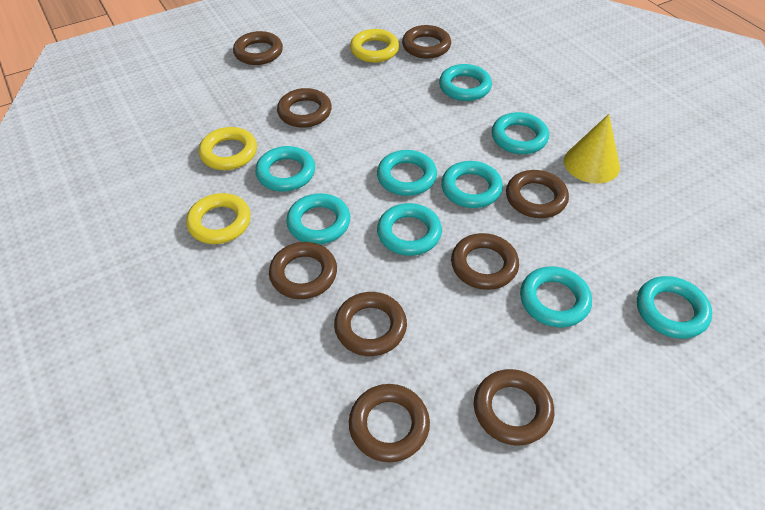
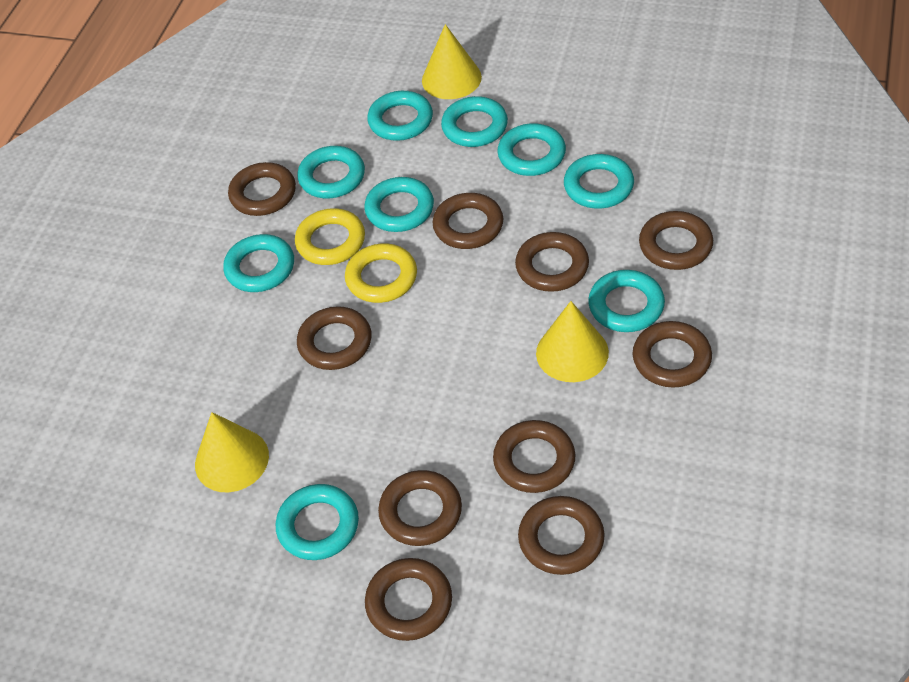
brown ring: [233,31,283,65] [269,242,337,299] [277,88,332,128] [334,292,407,356] [349,384,430,462] [402,25,451,59] [451,233,519,290] [474,369,554,446] [506,170,569,218] = 9 -> [228,162,296,216] [297,306,372,370] [365,558,452,641] [378,470,462,546] [433,193,503,249] [493,420,576,493] [515,232,589,292] [518,496,605,575] [632,321,712,388] [639,211,713,270] = 10
yellow cone: [564,114,620,183] = 1 -> [195,412,269,492] [422,24,482,99] [536,301,609,382] = 3
yellow ring: [186,193,251,244] [199,127,257,170] [350,29,399,63] = 3 -> [295,208,365,265] [345,243,417,303] = 2

